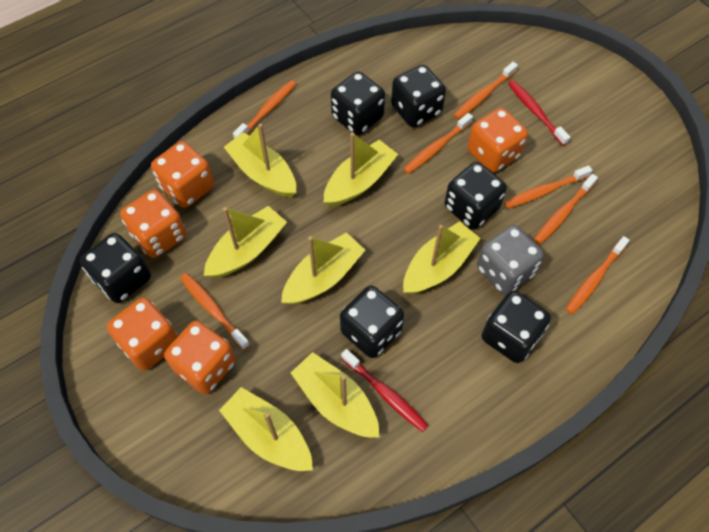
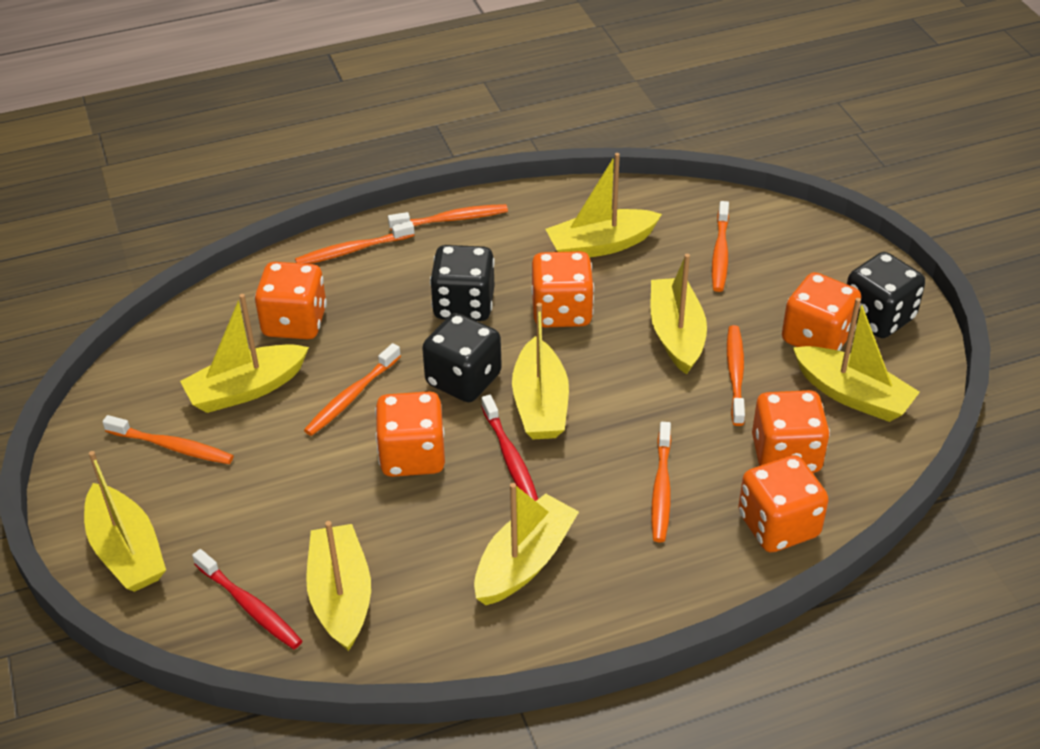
black dice: [80,233,151,303] [331,71,385,135] [340,286,404,358] [391,65,446,127] [444,162,507,229] [482,291,551,363] = 6 -> [422,313,502,402] [430,245,495,321] [847,252,925,338] = 3
grey dice: [477,225,544,295] = 1 -> none = 0
orange dice: [107,298,178,371] [120,189,186,258] [151,141,214,208] [164,321,236,394] [467,108,528,173] = 5 -> [255,262,327,339] [375,391,445,477] [531,251,594,328] [738,455,829,552] [752,390,830,473] [782,272,861,351] = 6
yellow boat: [204,206,287,278] [219,387,313,471] [224,124,296,197] [281,232,365,305] [291,352,379,438] [324,133,398,206] [403,221,481,294] = 7 -> [84,451,166,592] [180,294,309,413] [306,521,371,651] [474,483,579,605] [512,303,569,439] [545,153,662,258] [651,254,707,375] [793,298,920,422] = 8

